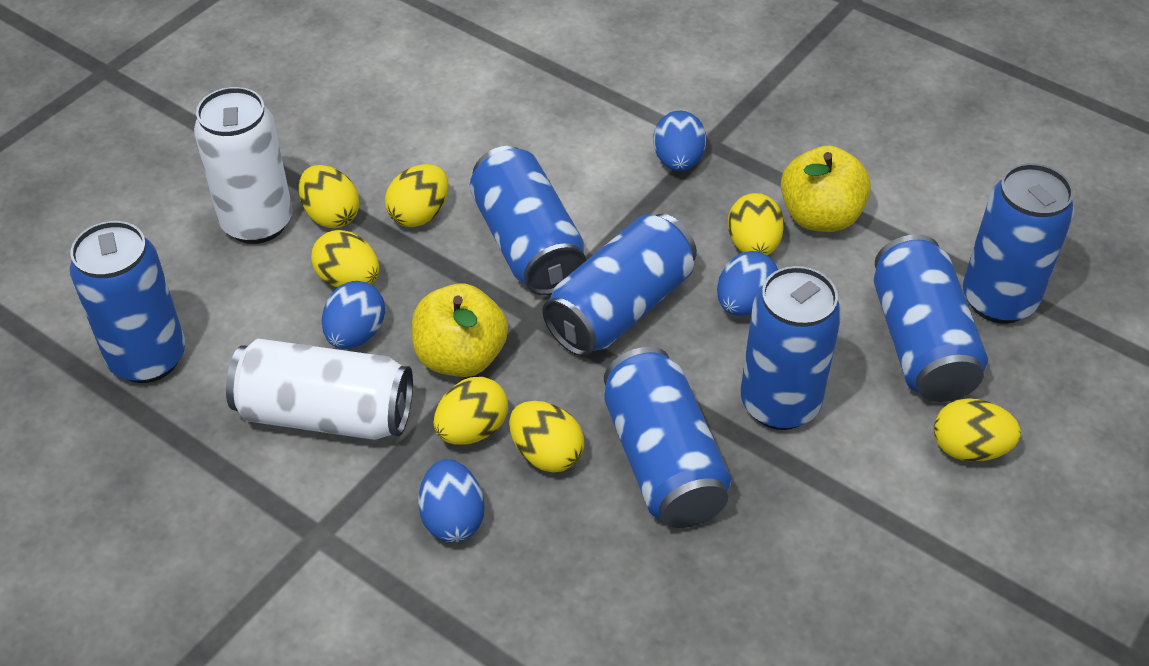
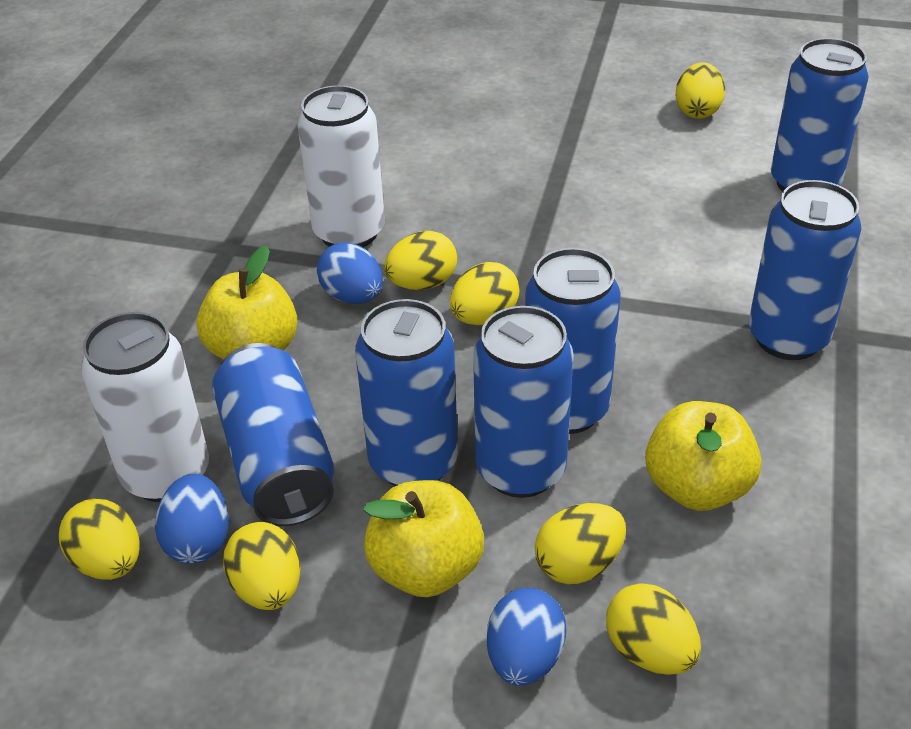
blue can: [70,221,185,383] [470,146,586,295] [542,214,697,357] [604,347,731,528] [741,266,842,430] [874,234,988,402] [963,163,1074,324] = 7 -> [212,343,335,526] [355,299,458,486] [473,306,574,498] [525,248,621,434] [749,180,861,360] [771,38,869,192] = 6
blue egg: [322,281,385,349] [418,459,484,542] [653,110,706,171] [717,251,778,316] = 4 -> [155,474,229,564] [317,242,383,304] [487,588,566,686] = 3
yellow apple: [412,283,508,377] [781,145,871,232] = 2 -> [196,246,297,360] [363,480,484,597] [645,401,761,511] = 3

